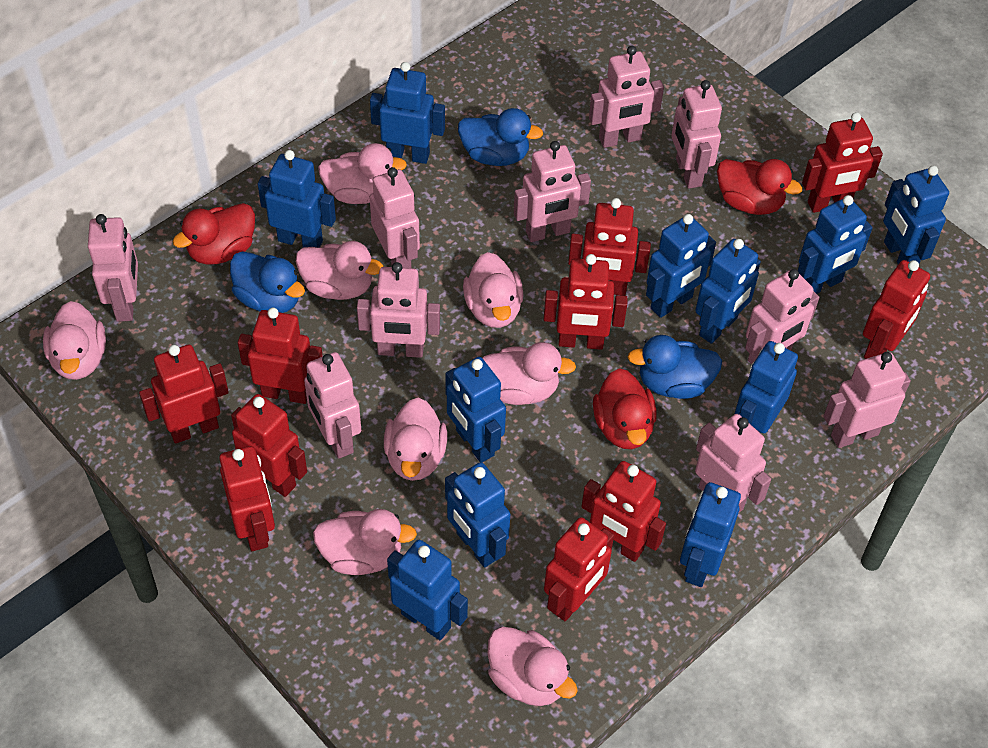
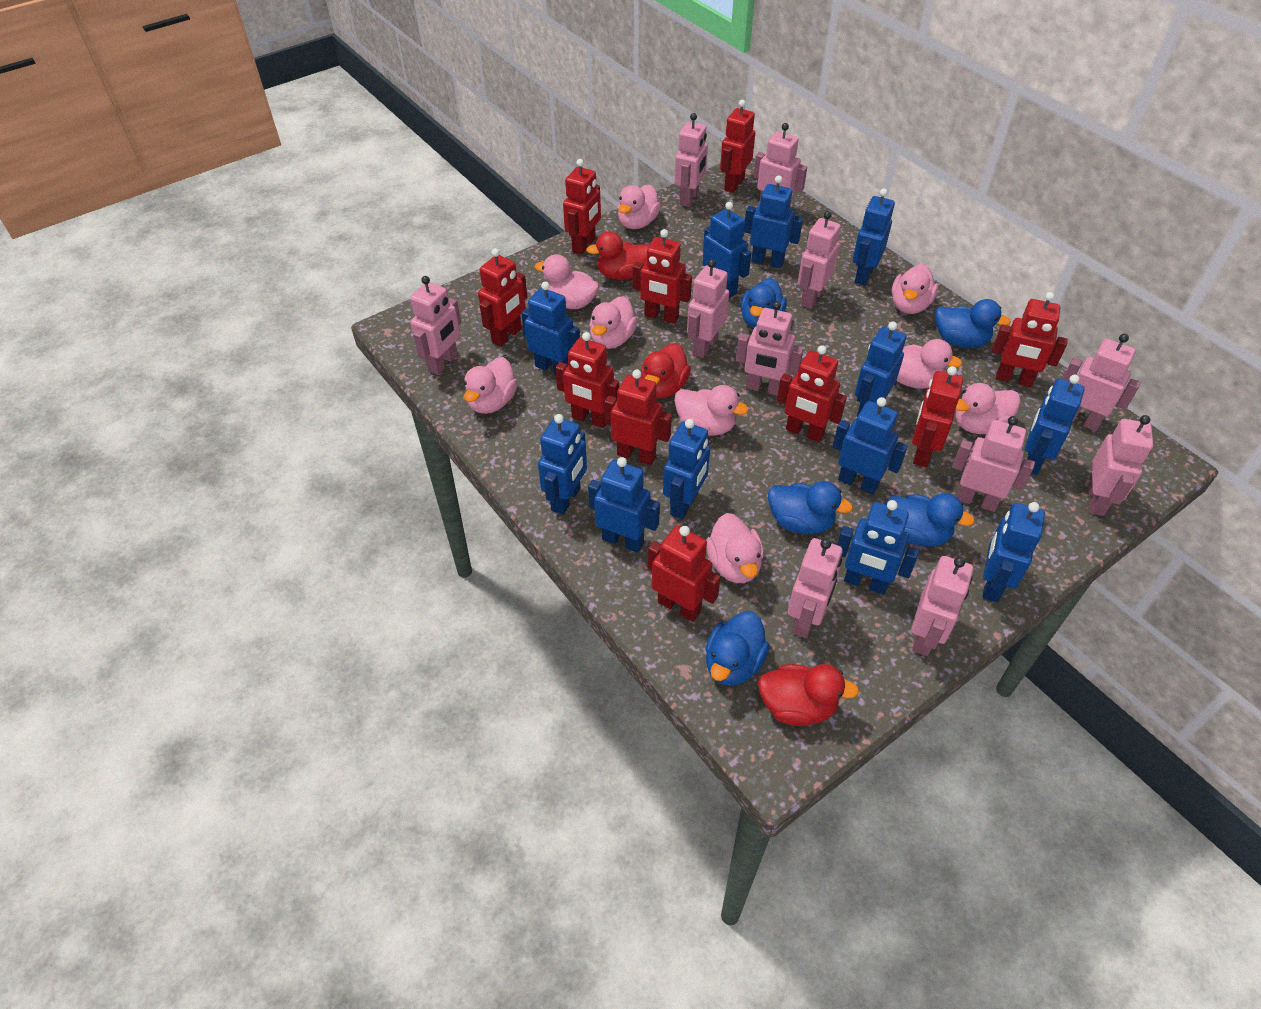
blue duck: [230,251,305,313] [458,108,543,166] [627,335,722,399] = 3 -> [705,611,770,686] [741,278,787,328] [768,481,853,534] [886,493,975,547] [935,299,1011,348] = 5
blue robot: [258,150,336,248] [370,62,445,164] [387,540,468,640] [445,462,510,568] [446,357,506,462] [646,214,716,318] [680,482,741,587] [695,239,761,344] [735,341,798,433] [798,195,873,294] [883,166,949,264] = 11 -> [521,282,580,375] [538,414,587,515] [588,457,660,553] [663,419,710,520] [703,202,751,298] [744,175,803,268] [833,397,908,494] [837,500,919,595] [853,188,895,286] [855,322,906,417] [982,502,1045,602] [1025,375,1085,475] = 12
pink duck: [43,301,106,380] [296,241,384,300] [313,509,417,575] [318,143,407,204] [384,398,447,481] [463,252,524,328] [483,342,576,405] [488,627,578,706] = 8 -> [464,357,518,414] [534,254,599,309] [589,296,638,349] [618,185,661,229] [674,385,749,436] [706,513,764,583] [892,264,938,314] [897,339,962,389] [955,383,1021,434] = 9
pink robot: [88,214,138,322] [304,352,361,459] [357,262,440,358] [370,167,420,268] [514,141,591,242] [589,46,664,148] [671,80,722,189] [695,414,771,513] [745,269,819,364] [824,352,911,448] = 10 -> [410,276,461,375] [674,113,708,207] [687,259,729,358] [736,301,803,396] [753,123,807,209] [788,538,843,638] [798,211,841,309] [911,556,973,656] [952,416,1035,512] [1063,334,1141,431] [1088,415,1153,516] = 11

